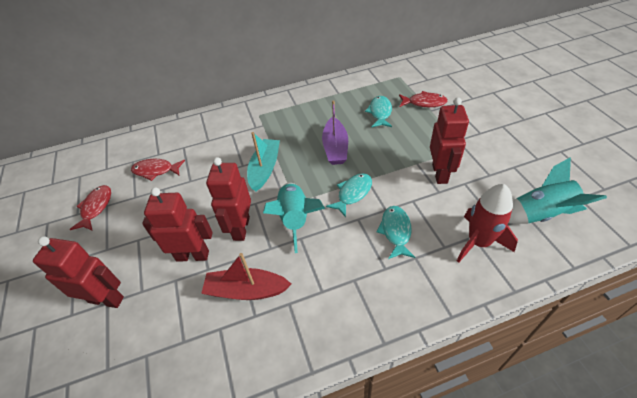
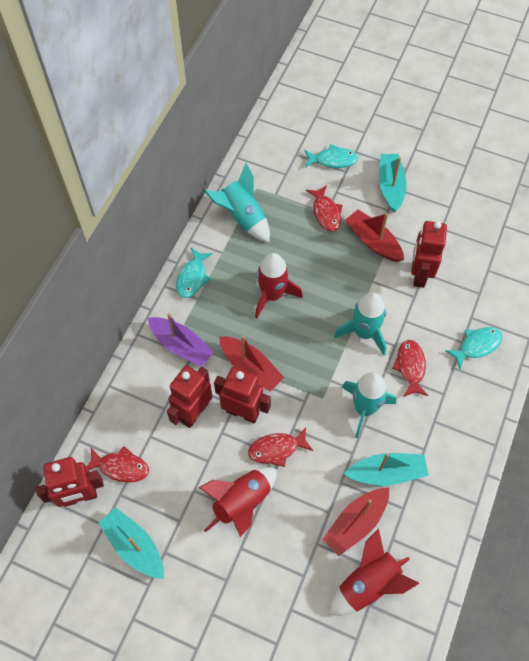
red boat: [201,253,291,300] = 1 -> [219,335,284,392] [322,488,389,556] [345,210,404,262] = 3
red fish: [70,185,111,231] [131,159,185,181] [399,91,448,107] = 3 -> [87,446,149,483] [248,427,313,467] [306,185,342,231] [392,340,428,397] = 4
red rocket: [457,184,518,263] = 1 -> [199,467,277,537] [255,253,303,318] [329,528,420,616] = 3
turquoise boat: [247,132,280,191] = 1 -> [98,507,164,579] [344,453,429,485] [379,154,407,212] = 3
turquoise rocket: [263,183,325,253] [509,157,607,224] = 2 -> [204,163,270,242] [334,292,387,355] [342,372,396,438] = 3

